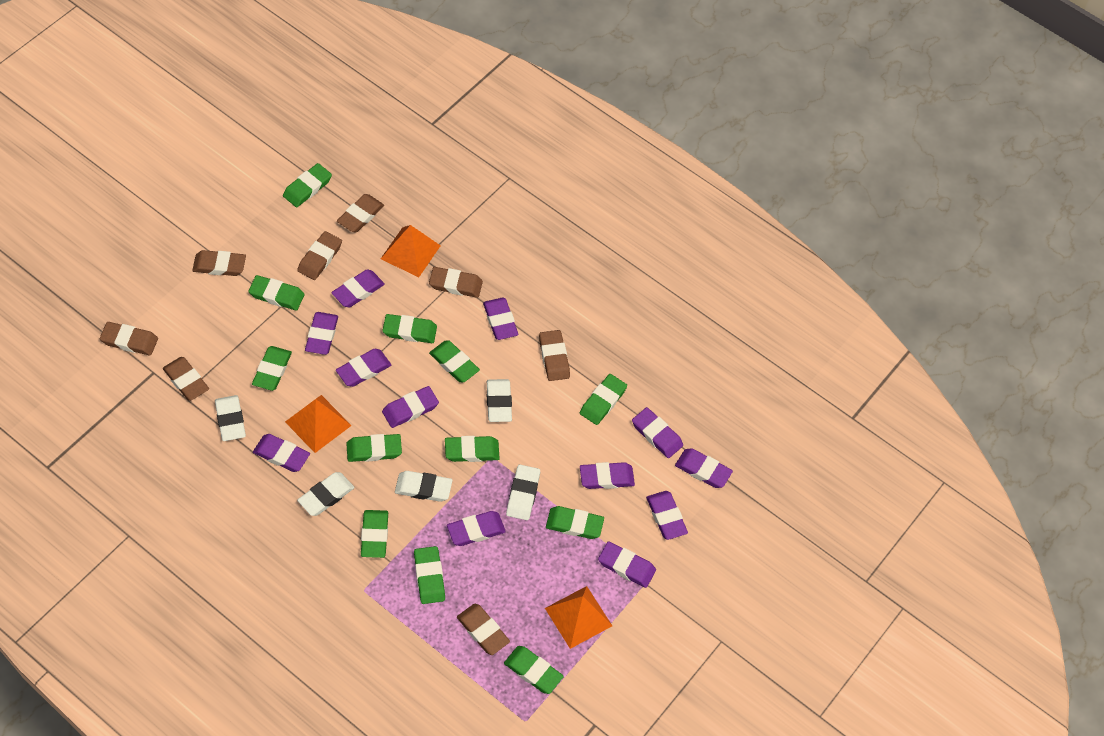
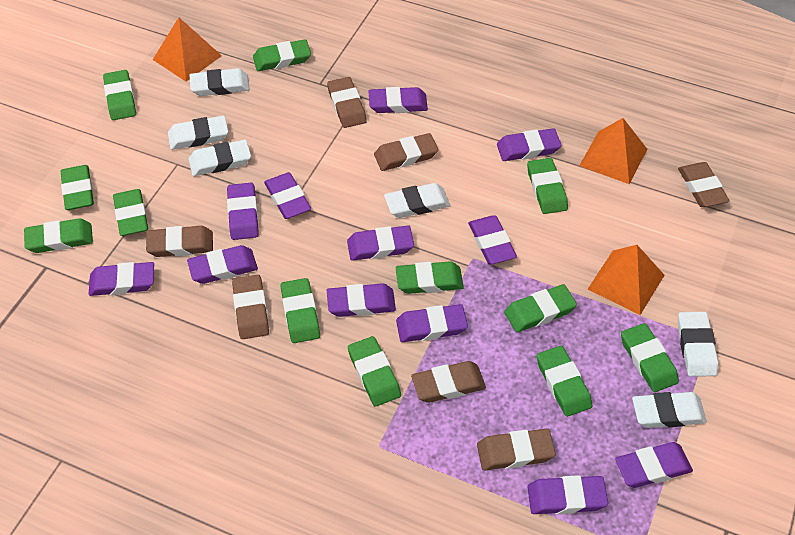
brown eraser: [100,322,158,355] [163,357,209,401] [192,250,246,276] [297,231,342,280] [337,194,384,233] [429,267,483,298] [457,604,510,655] [539,330,570,381] = 8 -> [146,226,213,257] [232,275,269,339] [327,77,367,128] [374,133,438,171] [411,361,486,403] [477,429,556,470] [678,162,729,207] = 7
white eraser: [215,395,246,441] [297,472,354,516] [395,471,453,502] [487,379,512,422] [506,465,540,520] = 5 -> [168,116,228,150] [188,140,251,176] [190,68,249,96] [384,183,450,218] [632,392,707,428] [678,312,719,377] = 6

